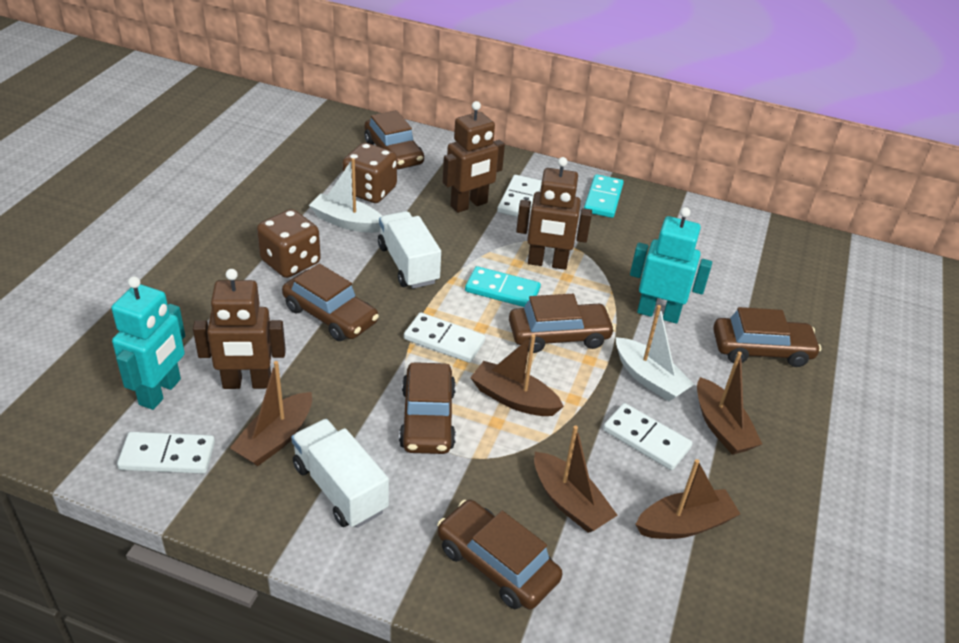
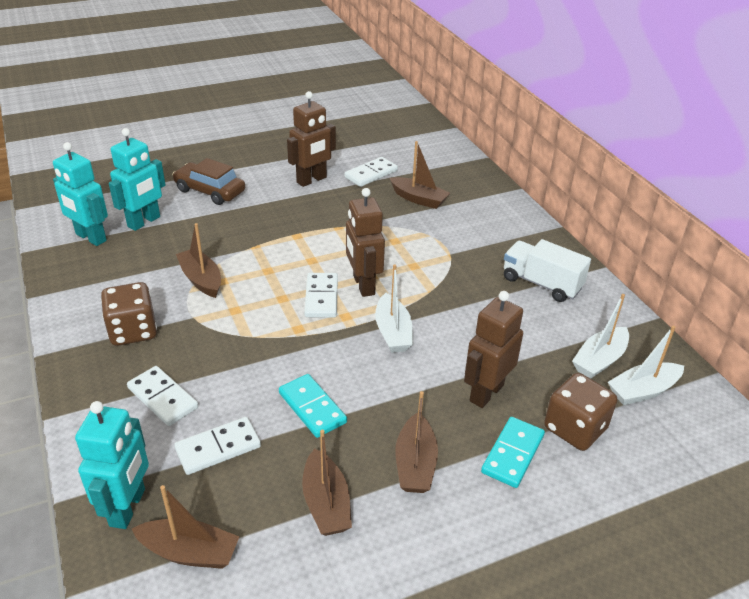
brown car: [282,263,379,341] [365,110,424,169] [399,362,456,454] [437,500,562,609] [509,294,615,353] [713,307,821,367] = 6 -> [172,158,245,205] = 1
turquoise robot: [111,276,185,410] [630,207,712,324] = 2 -> [53,142,108,246] [75,401,149,529] [109,128,166,231] = 3
white boat: [309,158,382,233] [616,305,694,401] = 2 -> [375,264,413,353] [572,294,629,379] [608,326,684,405] = 3
white truck: [291,419,389,528] [378,211,441,289] = 2 -> [504,239,591,302] = 1

